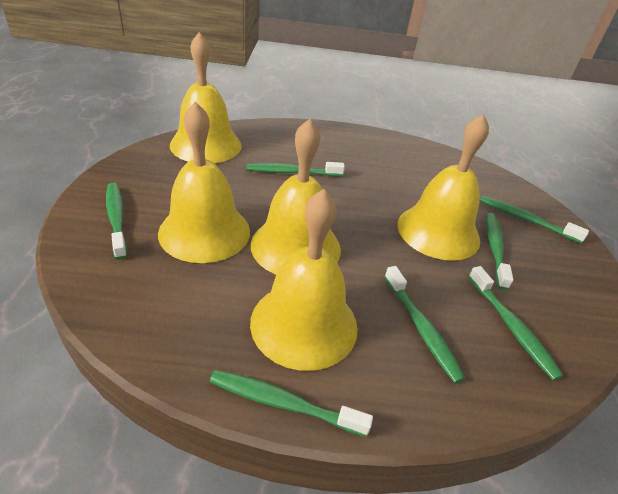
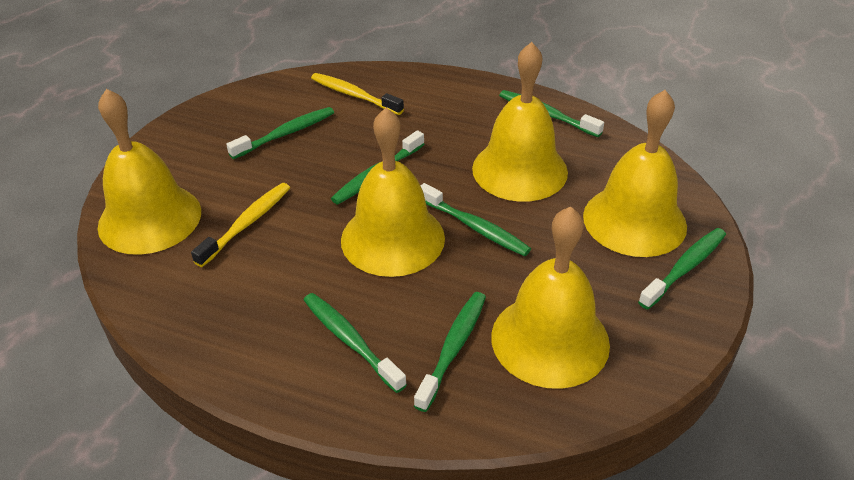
yellow toothbrush: none = 0 -> [191,183,290,267] [311,73,404,115] = 2

